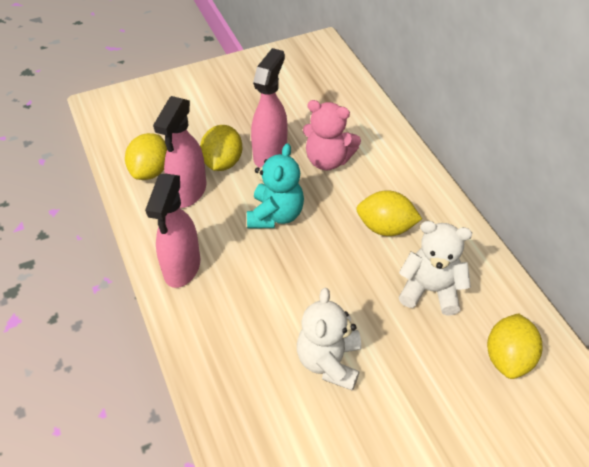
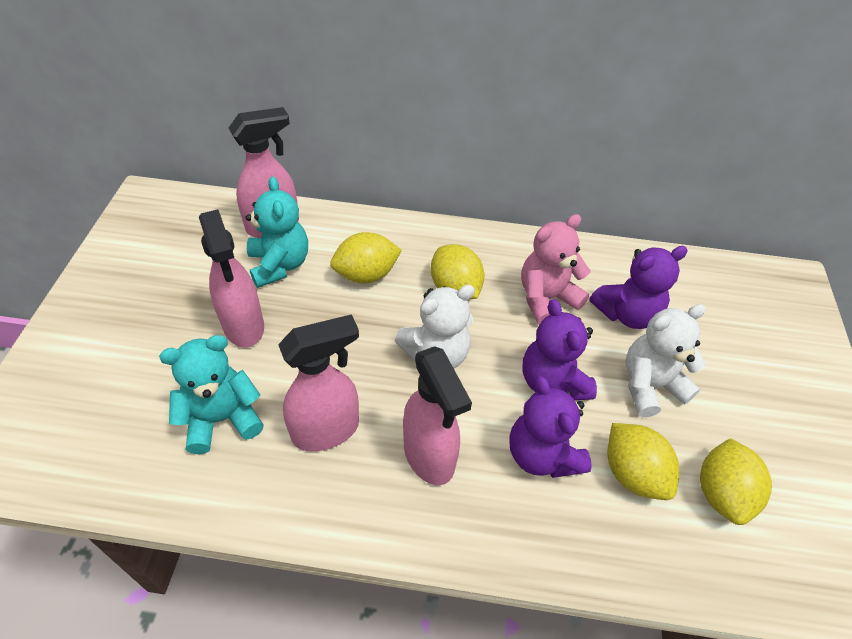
pink spray bottle: [145,174,200,288] [153,96,206,208] [251,48,287,168] = 3 -> [199,209,264,347] [229,107,299,238] [278,314,359,451] [403,346,472,485] = 4
purple teddy bear: none = 0 -> [509,376,592,478] [522,299,597,400] [590,246,688,329] = 3
turquoise teddy bear: [247,143,304,228] = 1 -> [159,335,264,454] [246,177,308,288] = 2

